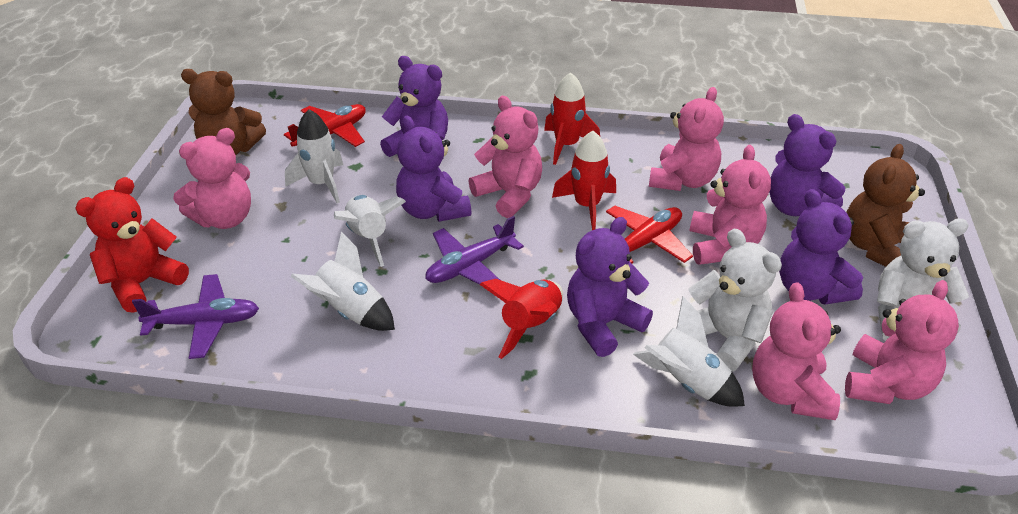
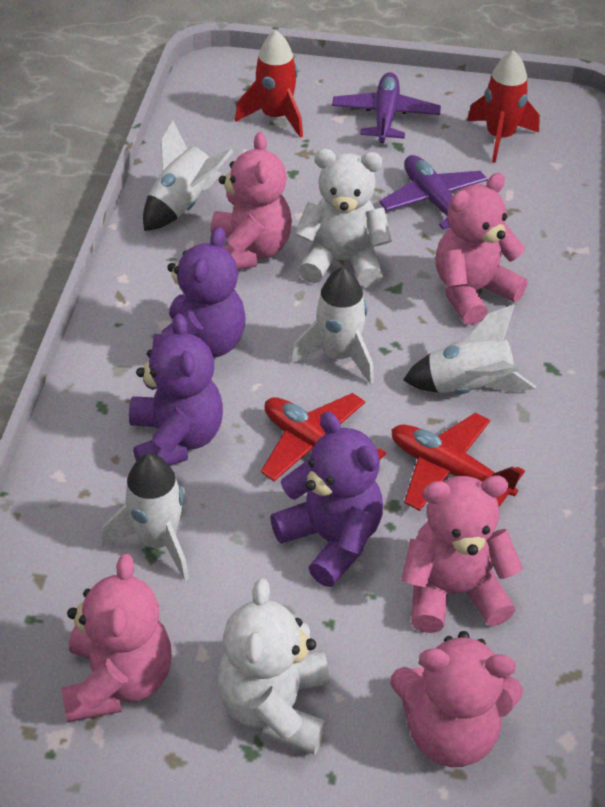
brown teddy bear: [181,69,266,155] [847,144,925,267] = 2 -> none = 0
pink teddy bear: [173,128,251,229] [469,96,542,218] [649,87,724,191] [690,145,771,265] [752,282,841,420] [845,280,959,404] = 6 -> [61,554,172,722] [211,132,292,270] [390,631,523,767] [401,475,523,633] [435,173,527,325] = 5
purple teddy bear: [380,56,448,157] [396,116,471,222] [567,217,653,357] [769,114,845,216] [779,189,863,305] = 5 -> [129,313,223,466] [153,227,246,358] [270,411,383,587] = 3
red rocket: [479,279,563,359] [544,72,600,165] [552,131,616,230] = 3 -> [235,30,303,138] [467,50,540,163] = 2
red teddy bear: [75,177,189,313] = 1 -> none = 0

